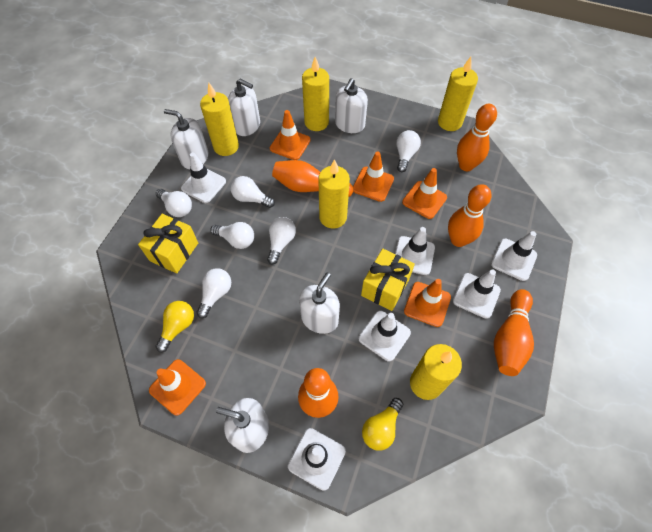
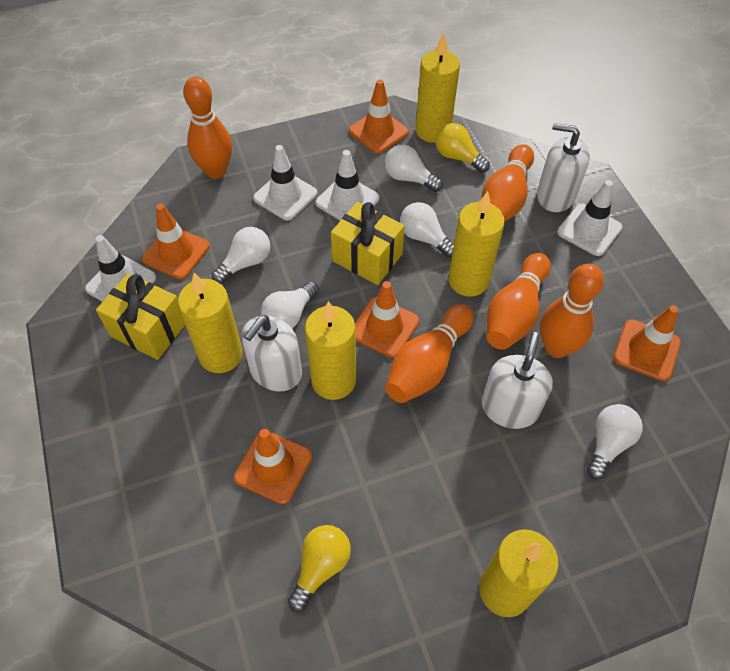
white light bulb: [156,189,192,217] [196,268,231,318] [210,222,254,249] [231,176,275,208] [267,217,296,264] [396,130,421,172] = 6 -> [212,227,270,284] [261,281,319,328] [385,145,443,192] [400,202,454,257] [587,404,643,479] = 5
white soap dispenser: [164,109,208,169] [216,398,269,453] [228,79,260,136] [299,272,340,334] [335,78,368,133] = 5 -> [242,315,302,392] [482,332,553,429] [537,123,590,212] = 3
white traffic cone: [181,152,226,203] [288,428,346,491] [359,311,411,361] [395,227,435,275] [453,269,501,319] [491,231,537,281] = 6 -> [85,235,156,302] [253,145,317,221] [316,150,379,221] [557,180,622,256] = 4

